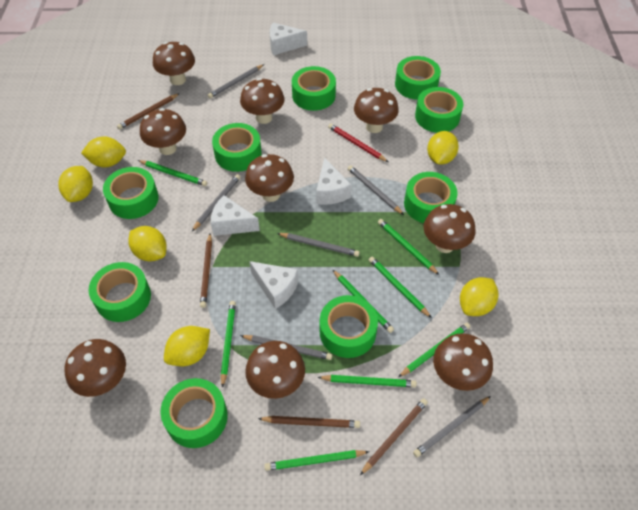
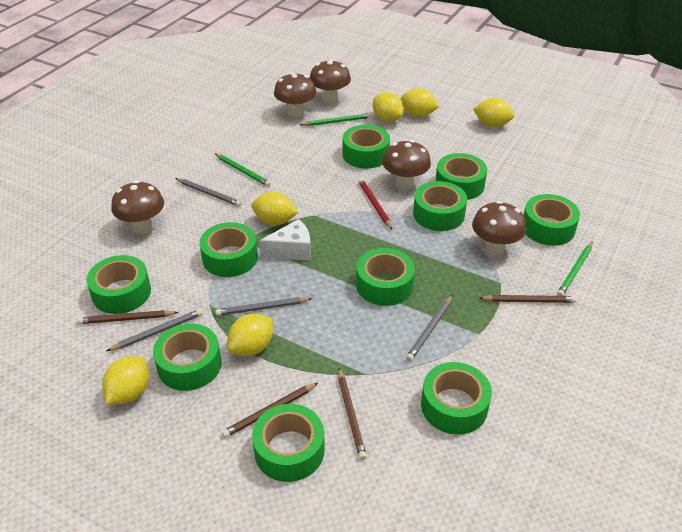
brown mushroom: [65,339,126,397] [140,108,186,155] [153,42,195,85] [240,78,284,124] [245,154,294,202] [245,341,305,399] [354,88,399,133] [423,204,475,253] [433,333,493,391] = 9 -> [111,181,164,234] [274,72,317,117] [310,59,351,104] [383,140,431,190] [472,201,526,255] = 5
green pencil: [138,160,207,186] [221,301,236,388] [264,450,369,471] [318,375,417,387] [333,270,394,333] [369,257,432,318] [378,219,439,275] [398,323,470,377] = 8 -> [214,153,271,187] [300,113,371,126] [557,241,593,296] = 3
green tape: [89,262,151,322] [103,167,158,219] [161,378,228,448] [212,123,262,172] [292,66,336,111] [320,295,378,358] [395,56,441,100] [404,172,457,223] [415,87,463,133] = 9 -> [86,255,151,314] [153,323,222,391] [200,222,258,277] [252,404,325,482] [343,125,390,169] [356,248,415,306] [413,181,467,231] [421,362,492,435] [435,153,487,200] [524,194,580,246] = 10
grey pencil: [192,174,241,231] [208,64,264,98] [240,335,332,360] [277,233,360,257] [348,165,404,215] [413,396,491,457] = 6 -> [107,309,203,351] [175,178,242,207] [215,297,313,316] [406,295,453,361] = 4
white cheese: [211,195,260,236] [249,261,298,309] [270,23,307,55] [316,158,351,205] = 4 -> [259,219,311,260] = 1

